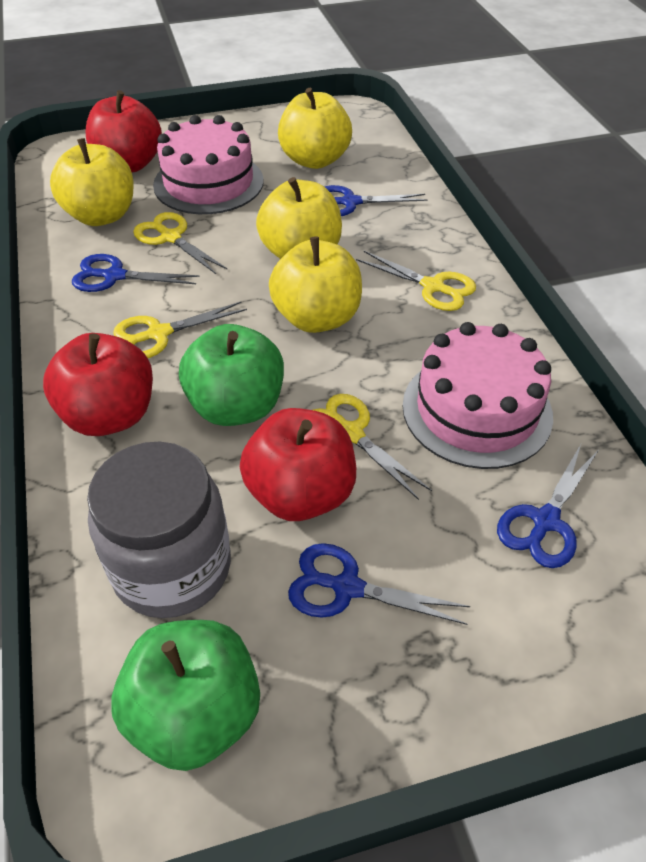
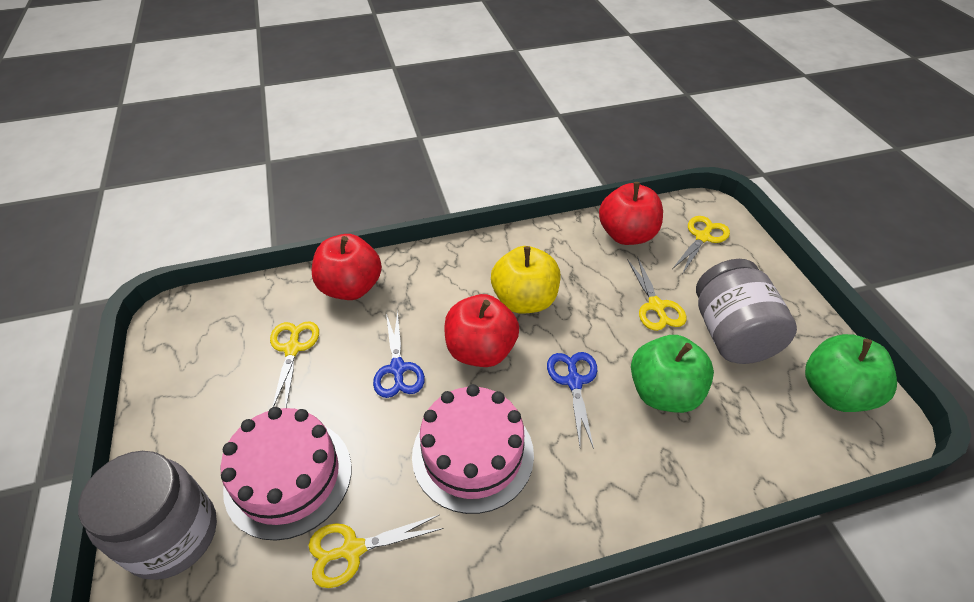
blue scissors: [72,254,200,292] [288,543,470,625] [325,185,428,216] [497,444,599,568] = 4 -> [373,311,425,398] [547,352,597,449] = 2
grey jar: [87,442,231,618] = 1 -> [78,451,217,580] [696,259,797,364] = 2
yellow apple: [50,138,134,226] [256,177,342,259] [269,236,362,333] [278,88,352,169] = 4 -> [491,246,560,314] = 1

